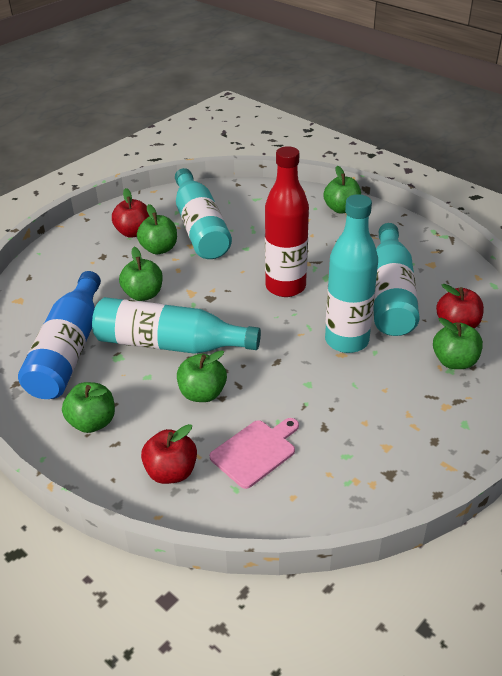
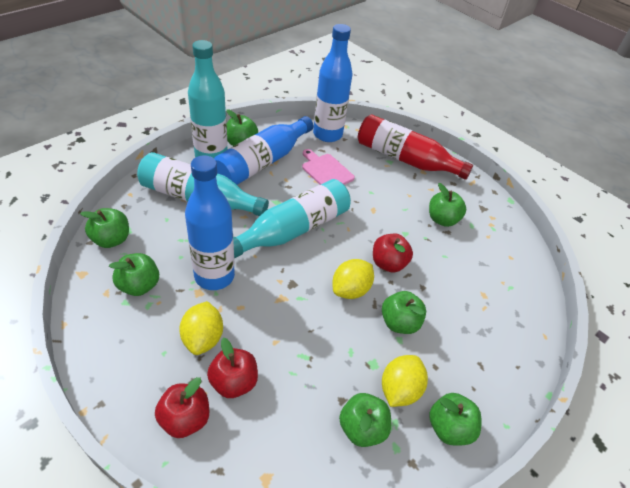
blue bottle: [18,271,101,399] = 1 -> [185,155,235,290] [214,116,313,185] [313,24,353,142] = 3
green apple: [62,382,115,433] [119,247,163,301] [137,204,177,254] [177,350,227,402] [323,166,361,214] [433,318,483,369] = 6 -> [80,208,129,248] [109,253,159,296] [226,109,258,146] [339,393,391,447] [382,291,426,334] [429,183,466,227] [429,393,482,446] = 7
turquoise bottle: [92,297,261,354] [175,168,232,259] [325,194,378,353] [373,223,420,336] = 4 -> [137,152,269,216] [188,40,228,158] [233,179,351,258] = 3
yellow lemon: none = 0 -> [179,301,223,355] [332,259,374,299] [382,355,428,407] = 3

